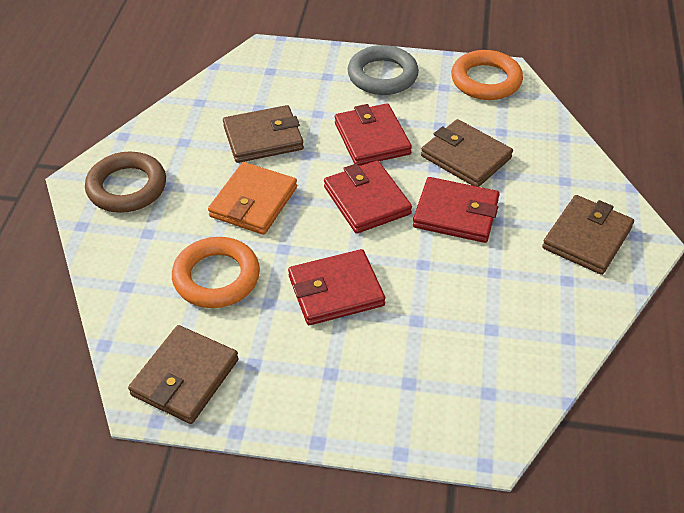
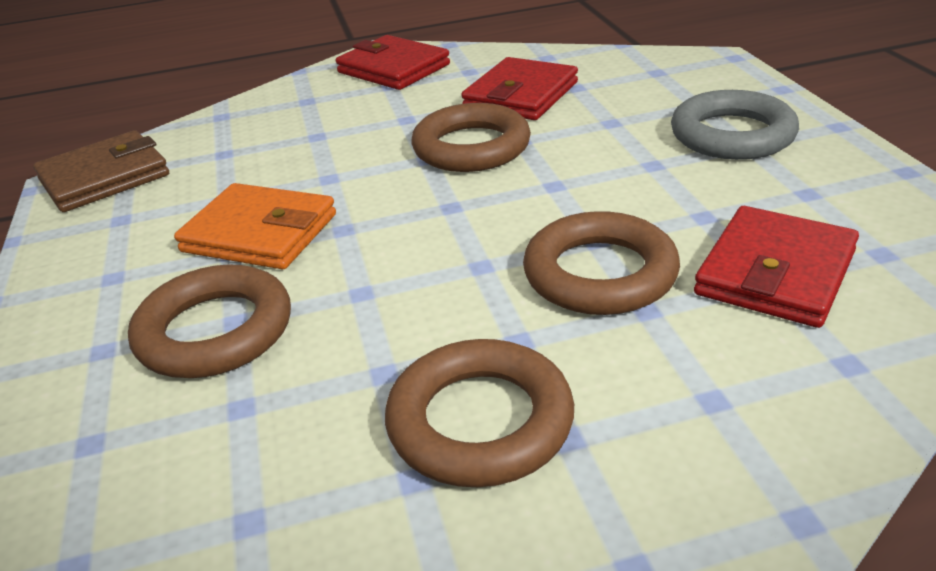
brown ring: [85,152,166,213] = 1 -> [128,264,291,378] [385,339,574,487] [411,103,531,172] [523,211,680,315] = 4
brown wallet: [128,325,239,424] [223,105,304,163] [421,119,513,187] [542,195,634,275] = 4 -> [33,130,169,212] = 1
orange ring: [172,237,260,308] [451,50,523,100] = 2 -> none = 0
red wallet: [288,249,385,325] [324,160,412,234] [335,103,412,166] [413,177,500,243] = 4 -> [336,35,450,90] [461,57,578,120] [694,206,859,328] = 3

